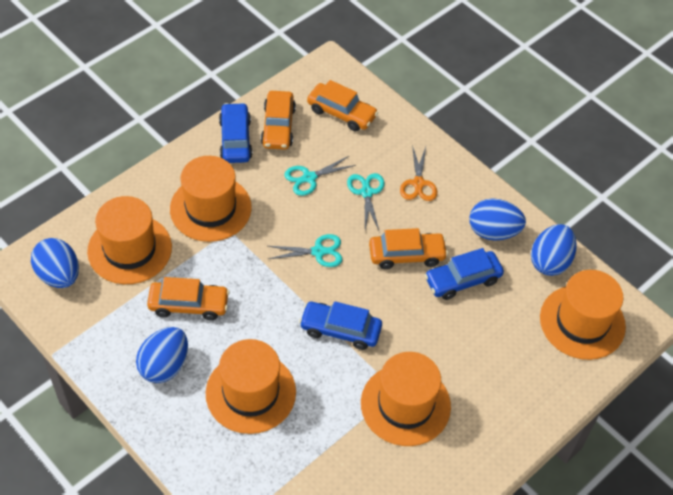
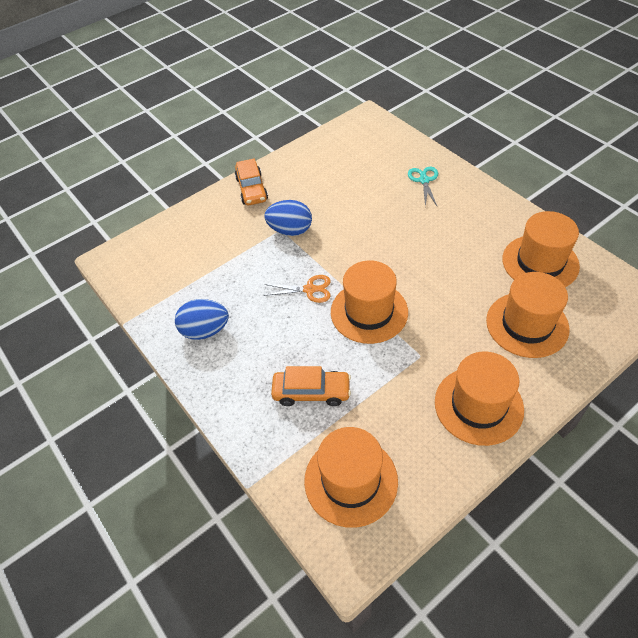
blue car: [219,103,253,163] [299,301,382,350] [425,248,504,300] = 3 -> none = 0
blue egg: [31,238,79,288] [136,327,188,383] [469,198,526,241] [531,224,577,276] = 4 -> [175,299,229,340] [264,200,312,236] = 2
orange car: [147,277,230,320] [261,91,296,150] [307,80,378,131] [369,228,448,269] = 4 -> [235,158,268,205] [271,366,351,406] = 2
turquoise scissors: [268,234,342,267] [285,156,356,196] [347,173,385,230] = 3 -> [408,167,438,207] = 1

